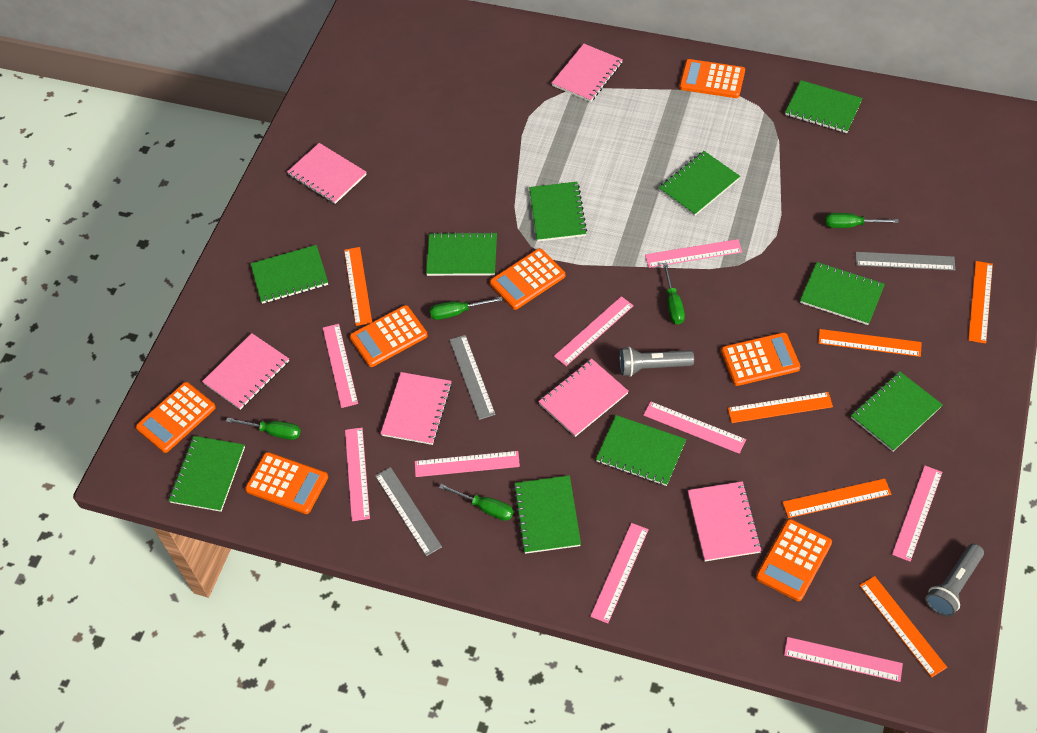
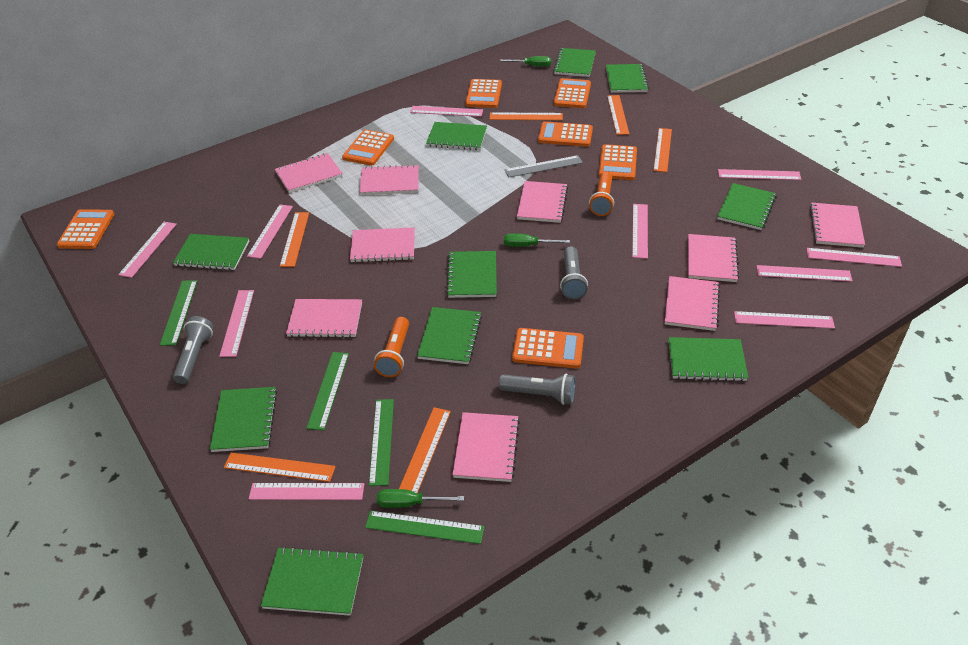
green ruler: none = 0 -> [160,280,197,346] [306,352,349,430] [365,511,484,544] [369,399,394,486] = 4
green screwdriver: [226,418,301,440] [430,297,503,320] [439,484,514,521] [663,263,685,324] [825,213,899,228] = 5 -> [377,489,464,508] [500,56,551,67] [504,233,570,247] = 3
grey flashlight: [619,346,694,376] [925,544,984,617] = 2 -> [173,316,214,384] [499,373,576,405] [560,246,588,299] = 3
grey ruler: [375,467,442,556] [449,335,496,420] [856,252,955,270] = 3 -> [504,155,583,178] = 1
orange flashlight: none = 0 -> [374,317,409,377] [589,172,614,216] = 2
pink notebook: [202,333,289,410] [287,143,367,204] [380,372,452,445] [538,359,629,437] [552,44,623,102] [688,481,762,561] = 6 -> [275,153,343,193] [286,299,362,338] [350,228,415,263] [360,165,419,195] [452,412,520,482] [517,181,568,223] [665,276,720,331] [688,234,739,282] [810,203,865,248] = 9
pink ruler: [323,324,358,408] [345,427,370,521] [415,451,520,477] [554,296,634,366] [590,523,649,623] [643,401,746,454] [645,239,742,268] [784,637,903,682] [892,466,942,562] = 9 -> [118,222,177,278] [219,290,254,357] [247,205,293,259] [249,483,364,500] [410,106,483,117] [632,204,648,259] [718,169,802,180] [734,311,835,329] [757,265,852,282] [807,248,902,267] = 10

